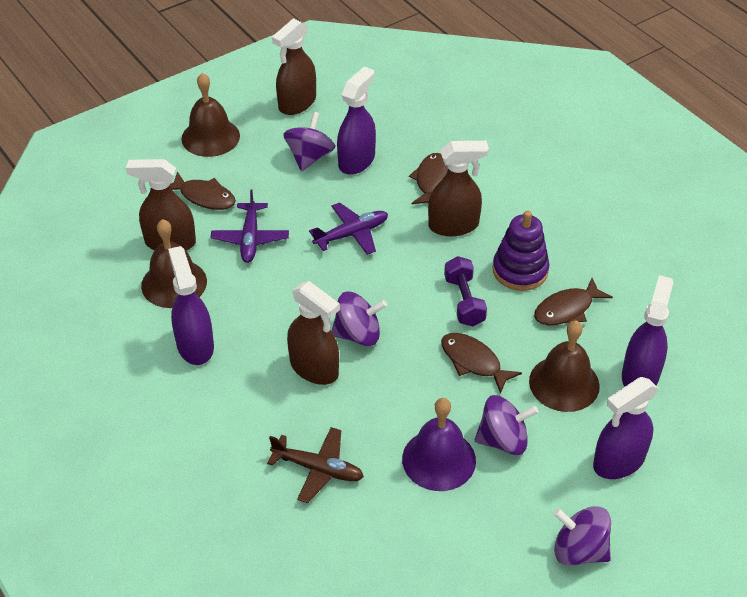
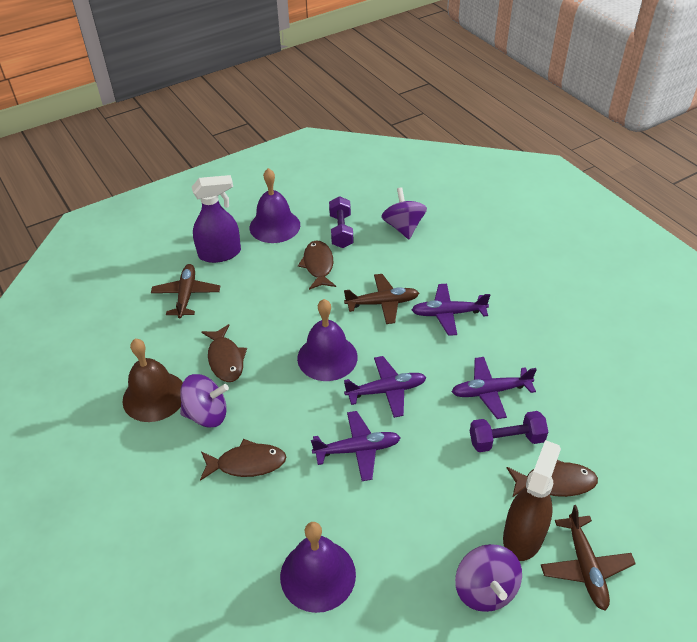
brown bell: [141,219,207,308] [181,73,240,157] [529,320,600,412] = 3 -> [122,339,183,422] = 1
brown plane: [267,427,364,503] = 1 -> [151,264,220,318] [344,274,419,324] [541,505,636,611] = 3
brown spray bottle: [126,159,196,251] [272,18,316,115] [287,281,340,385] [428,141,489,236] = 4 -> [503,440,561,561] = 1
purple bell: [402,398,476,491] = 1 -> [250,168,300,243] [280,522,356,613] [297,299,358,381] = 3
purple dumbbell: [444,256,487,326] = 1 -> [329,196,353,248] [470,411,548,452] = 2
purple plane: [211,190,289,263] [309,203,388,255] = 2 -> [311,411,401,481] [344,356,427,418] [412,284,490,336] [452,357,537,419] = 4
purple spinning top: [283,112,335,171] [331,292,387,346] [475,395,538,455] [553,506,611,566] = 4 -> [180,374,229,428] [381,187,427,239] [455,544,522,612] = 3
purple spray bottle: [168,246,214,365] [337,67,376,175] [593,377,659,479] [622,275,674,387] = 4 -> [192,175,241,263] = 1
purple stacking toy: [493,210,550,291] = 1 -> none = 0

